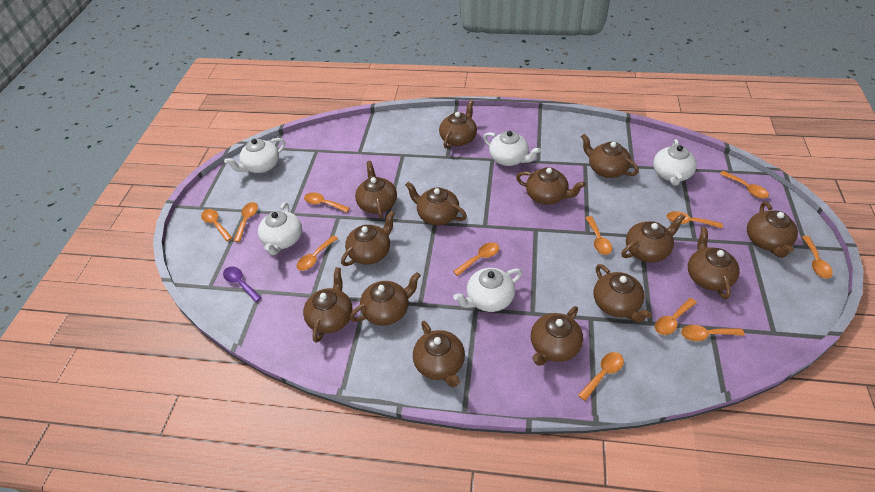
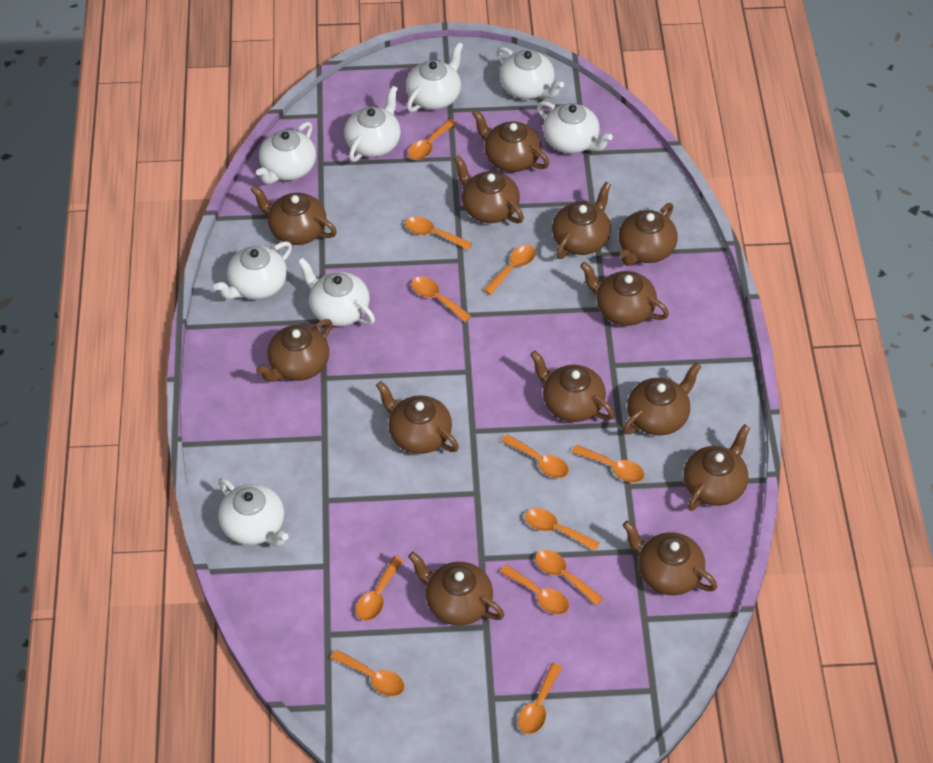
brown teapot: [303,267,353,343] [341,211,395,266] [350,272,421,325] [355,161,397,219] [405,182,467,225] [413,321,465,387] [439,100,477,149] [516,167,586,205] [531,306,583,366] [581,134,639,178] [593,264,652,323] [621,214,685,262] [688,227,740,299] [747,202,798,258] = 14 -> [250,185,337,245] [256,319,332,382] [376,381,459,454] [408,552,504,626] [454,155,524,223] [472,109,549,172] [530,350,614,422] [552,182,611,259] [580,262,669,326] [619,203,678,266] [623,362,702,435] [623,521,717,595] [683,424,750,511] = 13
purple spoon: [223,266,262,302] = 1 -> none = 0
white teapot: [224,138,285,173] [258,202,302,255] [453,268,522,312] [483,131,541,166] [653,139,697,186] = 5 -> [214,241,292,299] [218,478,288,547] [256,122,316,184] [297,257,375,326] [344,86,401,162] [406,42,463,112] [496,47,564,99] [537,101,613,153] = 8

